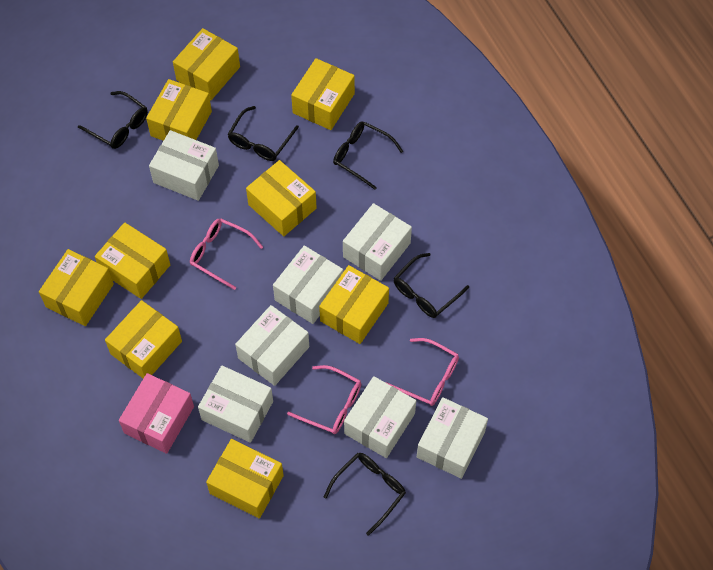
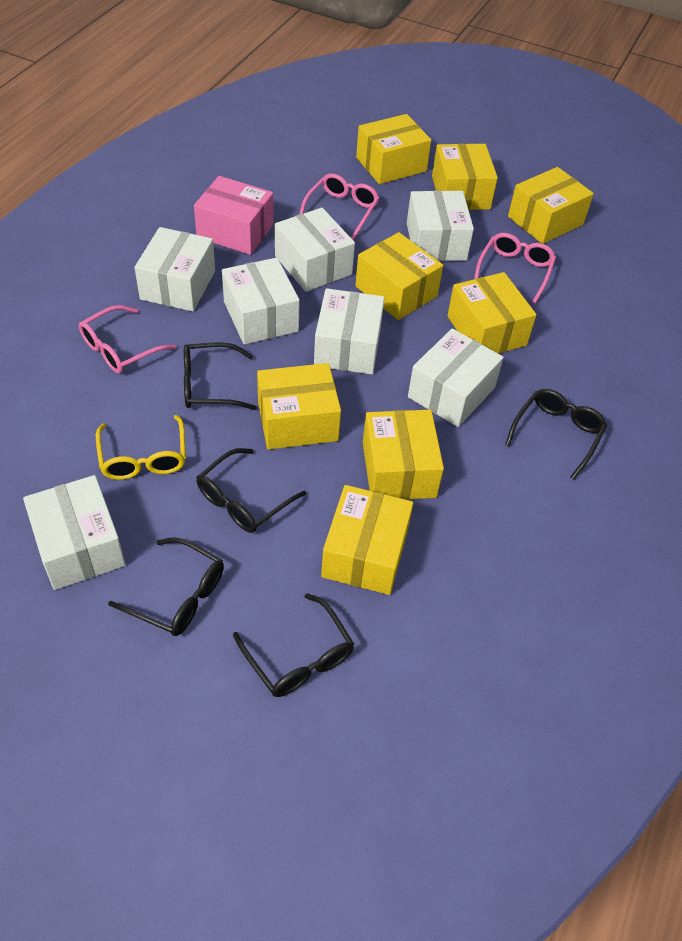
yellow box: [39,249,114,326] [95,222,170,299] [105,300,182,378] [146,79,212,141] [173,28,240,100] [206,439,284,519] [246,160,317,236] [291,58,355,130] [319,265,389,344] = 9 -> [257,363,341,450] [321,485,413,595] [355,232,443,320] [356,114,431,184] [363,410,444,500] [432,143,498,210] [447,272,536,354] [508,167,594,244] = 8
yellow glasses: none = 0 -> [96,415,186,480] = 1

